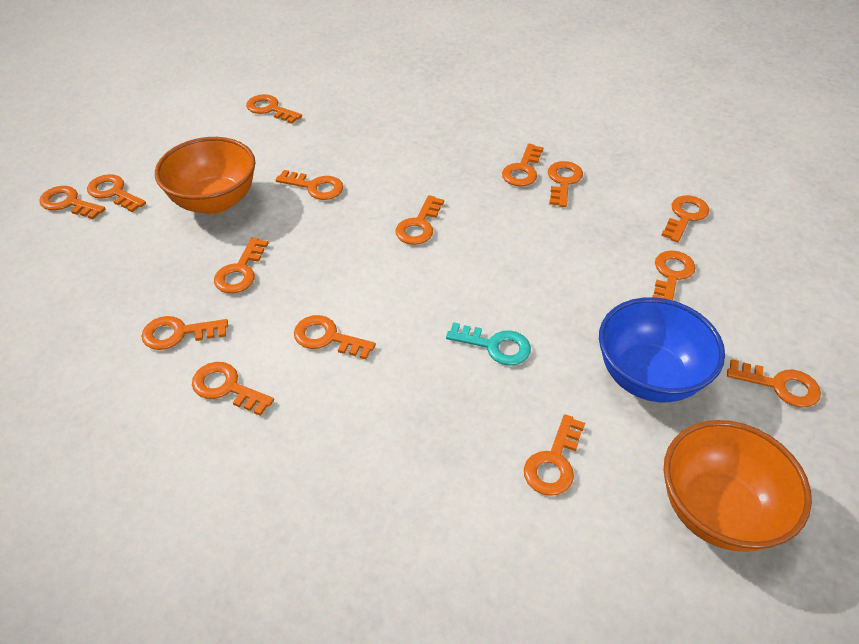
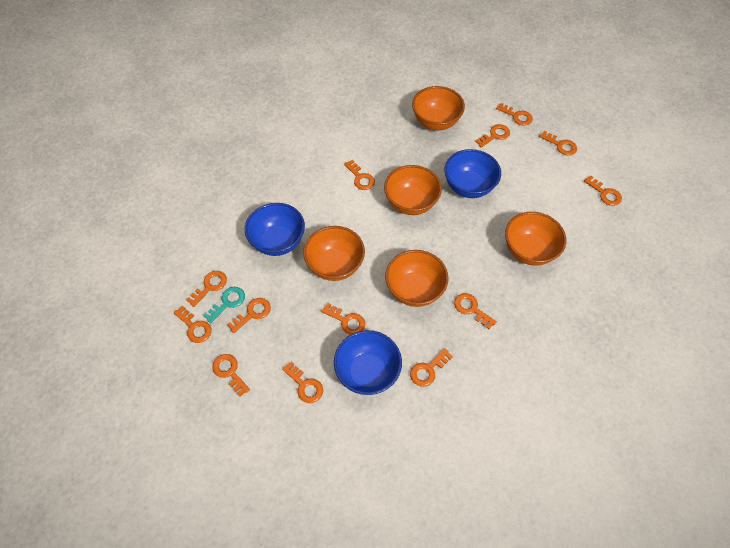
blue bowl: [599,297,725,402] = 1 -> [245,203,305,256] [334,330,402,395] [444,149,501,198] = 3
orange bowl: [155,137,256,214] [663,420,812,552] = 2 -> [303,226,365,281] [384,165,442,215] [385,250,449,307] [412,86,465,130] [505,212,566,266] = 5
orange key: [39,186,105,219] [87,174,146,212] [142,316,228,350] [192,362,274,416] [214,237,269,293] [246,94,302,124] [276,170,343,200] [294,315,376,360] [395,195,444,245] [502,144,543,187] [524,414,585,496] [548,161,583,207] [652,250,696,301] [661,195,709,242] [727,359,821,407] = 15 -> [174,306,212,343] [186,271,227,307] [212,354,250,397] [227,298,271,333] [282,361,323,403] [321,303,365,335] [344,160,375,190] [410,348,453,387] [454,293,497,329] [475,124,510,148] [496,103,533,126] [539,130,577,156] [584,176,622,206] = 13

